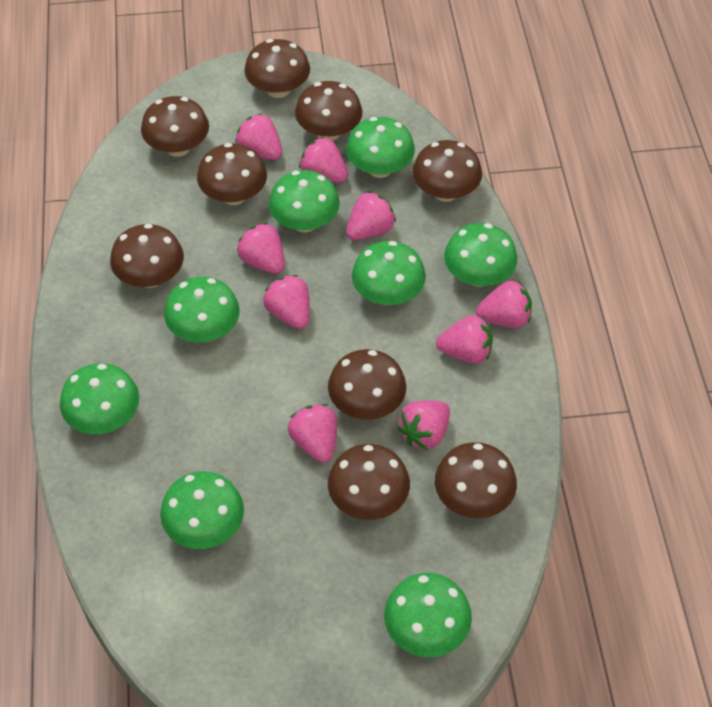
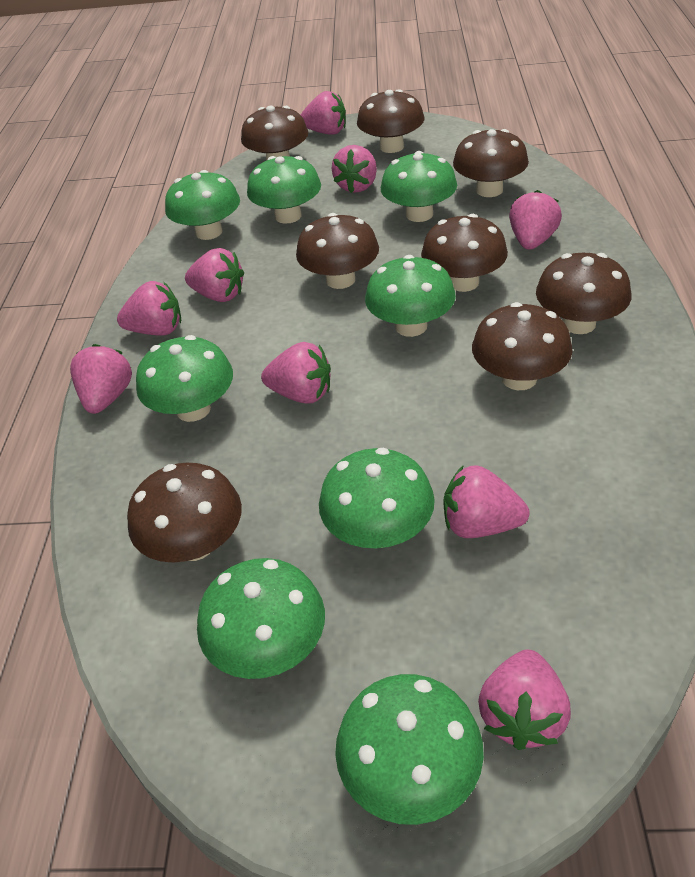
brown mushroom: [110,224,184,288] [141,96,209,157] [197,143,267,205] [244,39,310,98] [295,81,362,141] [328,349,406,420] [328,444,410,520] [412,140,482,202] [435,442,517,518] = 9 -> [127,463,242,563] [241,105,308,160] [296,213,379,289] [357,89,424,153] [421,214,508,292] [453,129,529,197] [472,302,573,390] [536,253,632,334] = 8

